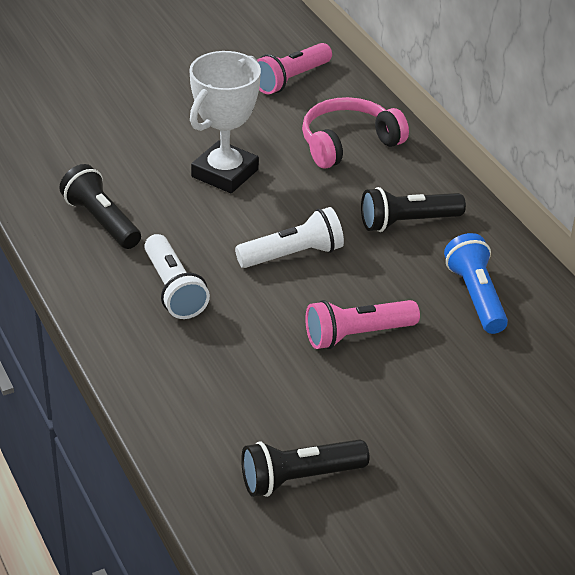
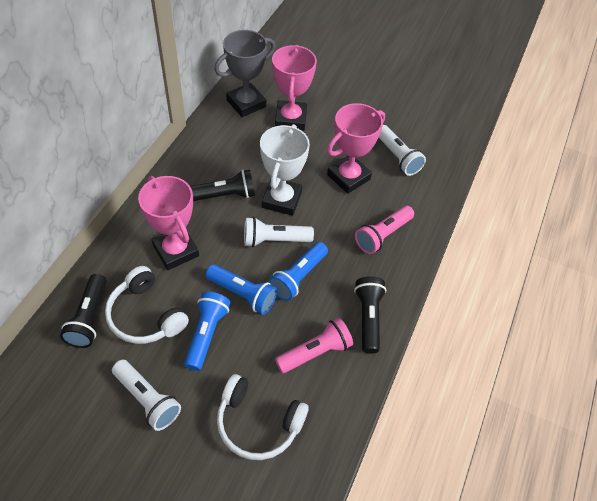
blue flashlight: [444,233,508,334] = 1 -> [184,291,230,371] [205,264,277,315] [269,242,328,301] = 3
grey trophy: none = 0 -> [214,30,275,117] = 1
pink headphones: [302,97,409,169] = 1 -> none = 0
pink trophy: none = 0 -> [138,176,199,270] [272,45,317,131] [327,103,385,194] = 3
white flashlight: [144,234,210,319] [235,207,344,268] = 2 -> [112,360,181,431] [244,217,314,247] [379,125,426,176] = 3
white headphones: none = 0 -> [105,266,189,344] [217,374,309,460] = 2

